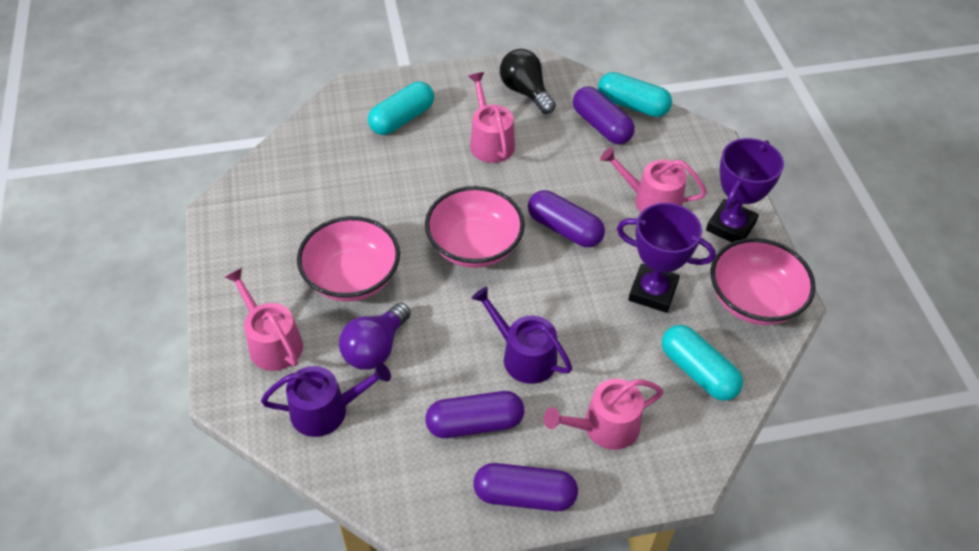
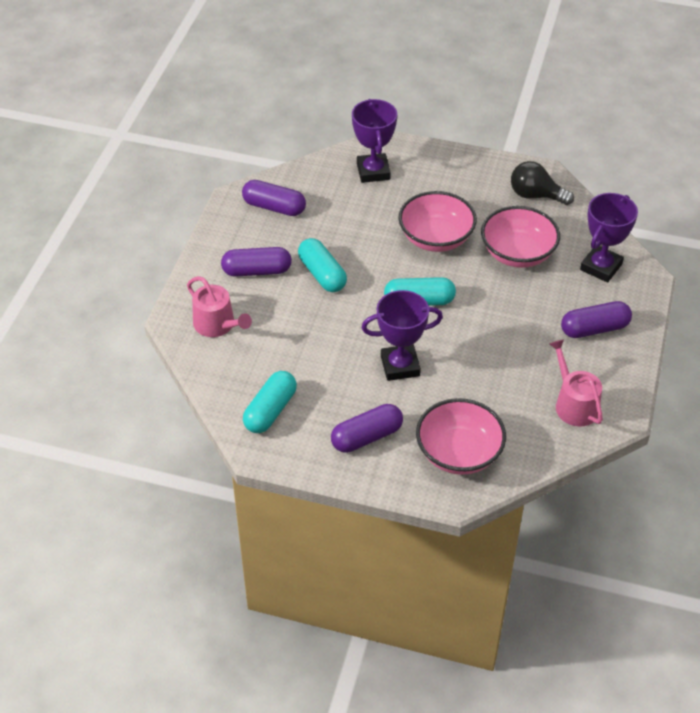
pink watering can: [225,268,303,371] [468,72,515,163] [544,379,664,450] [600,147,707,212] = 4 -> [187,276,252,337] [549,339,603,427] = 2
purple light bulb: [339,302,411,370] = 1 -> none = 0
purple trophy: [617,203,716,313] [706,138,784,242] = 2 -> [352,99,397,183] [361,290,443,381] [580,193,638,283] = 3
purple watering can: [261,363,391,437] [472,287,572,384] = 2 -> none = 0

